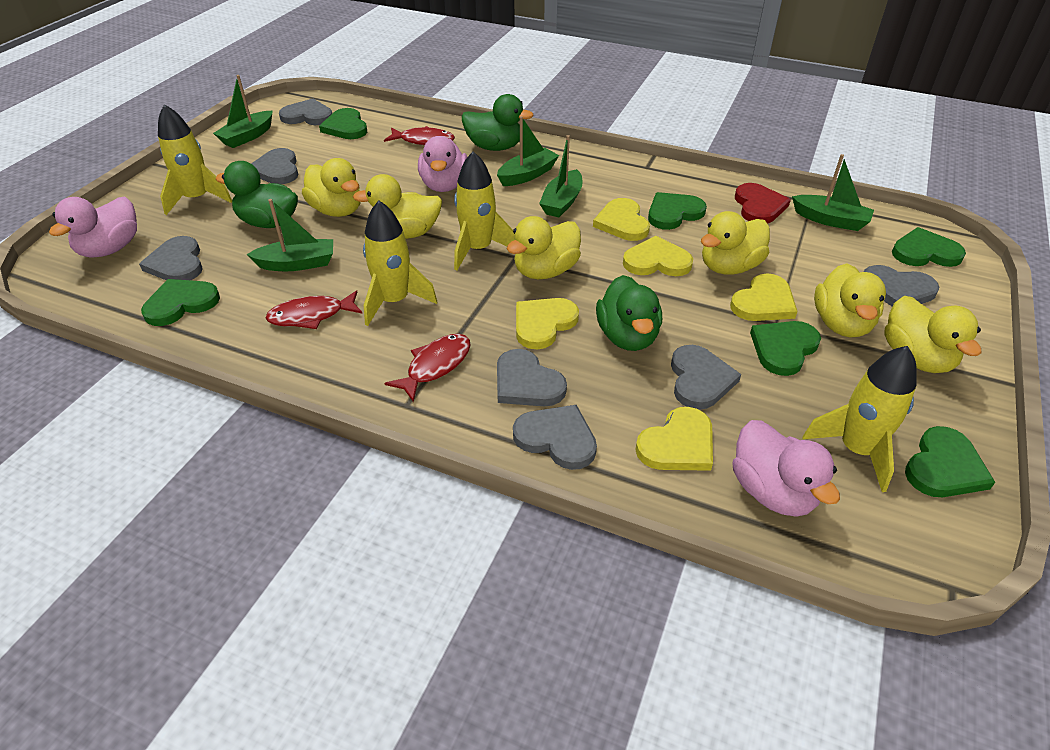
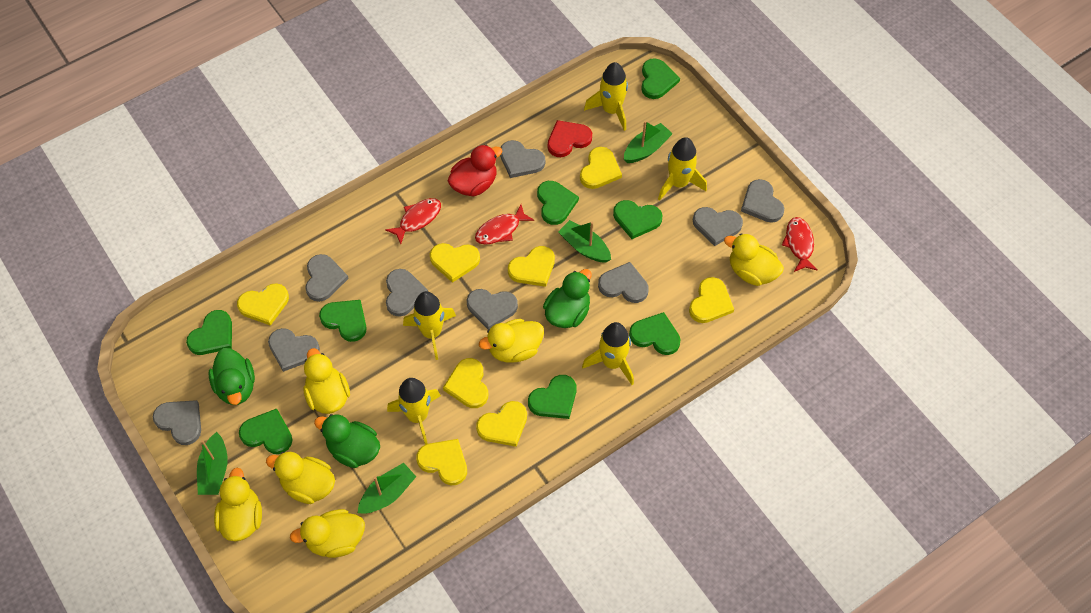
green boat: [213,75,273,148] [247,199,333,271] [497,116,559,186] [539,135,583,217] [792,154,874,231] = 5 -> [197,432,227,495] [358,463,416,514] [558,220,611,263] [624,121,673,163] = 4
green heart: [141,279,220,326] [319,108,367,139] [648,192,707,230] [750,321,821,376] [892,227,966,267] [905,426,995,497] = 6 -> [186,310,232,355] [239,408,293,454] [319,300,367,342] [528,375,577,419] [537,181,579,225] [613,200,662,239] [629,312,681,355] [641,58,680,99] = 8
grey heart: [139,236,203,281] [251,148,298,184] [279,98,332,125] [497,349,567,406] [513,405,597,470] [671,345,741,410] [864,265,939,306] = 7 -> [153,400,201,445] [268,328,320,372] [305,254,349,302] [386,269,428,317] [467,289,518,330] [500,140,545,178] [598,262,649,303] [693,207,743,246] [741,179,784,223] = 9
pink duck: [49,196,137,258] [418,136,467,192] [732,420,840,517] = 3 -> none = 0
red duck: none = 0 -> [448,145,502,197] = 1
yellow heart: [516,298,579,349] [593,198,650,241] [623,236,693,276] [635,407,713,471] [730,274,798,321] = 5 -> [237,283,289,326] [416,439,467,485] [430,243,480,283] [443,358,488,408] [476,401,527,447] [508,246,555,287] [580,147,622,189] [689,277,734,323] = 8
yellow rocket: [158,104,232,215] [363,200,437,326] [454,151,515,270] [803,346,917,492] = 4 -> [387,378,441,445] [403,291,456,360] [582,322,634,385] [584,62,628,131] [658,137,707,201] = 5

